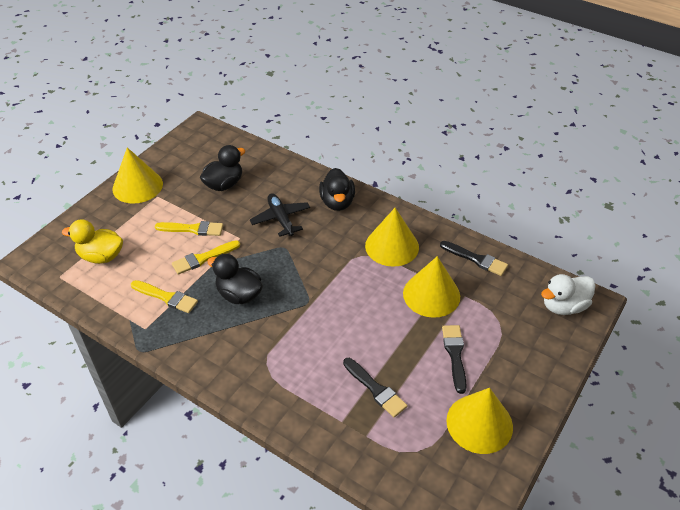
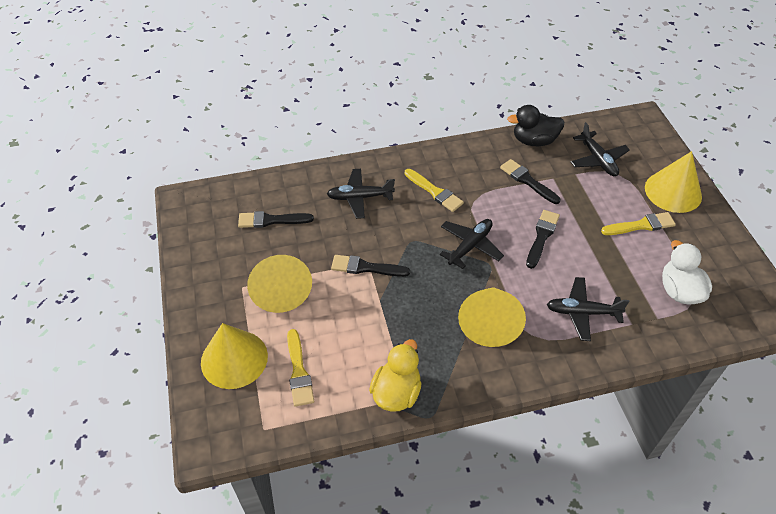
black brush: [343,358,407,417] [440,241,508,276] [442,325,467,394] = 3 -> [238,211,314,228] [331,255,410,277] [500,159,561,204] [526,210,560,269] = 4
black duck: [200,145,245,191] [207,254,263,304] [319,168,355,211] = 3 -> [507,105,564,146] = 1
black plane: [250,193,310,237] = 1 -> [327,169,395,219] [440,219,504,269] [547,277,629,341] [571,122,630,176] = 4

